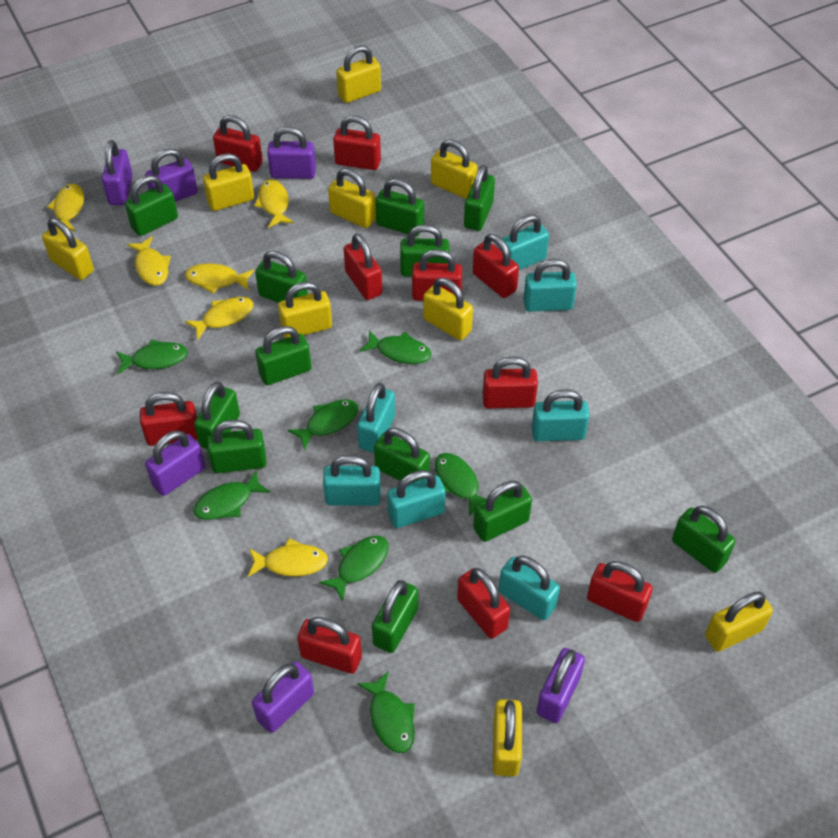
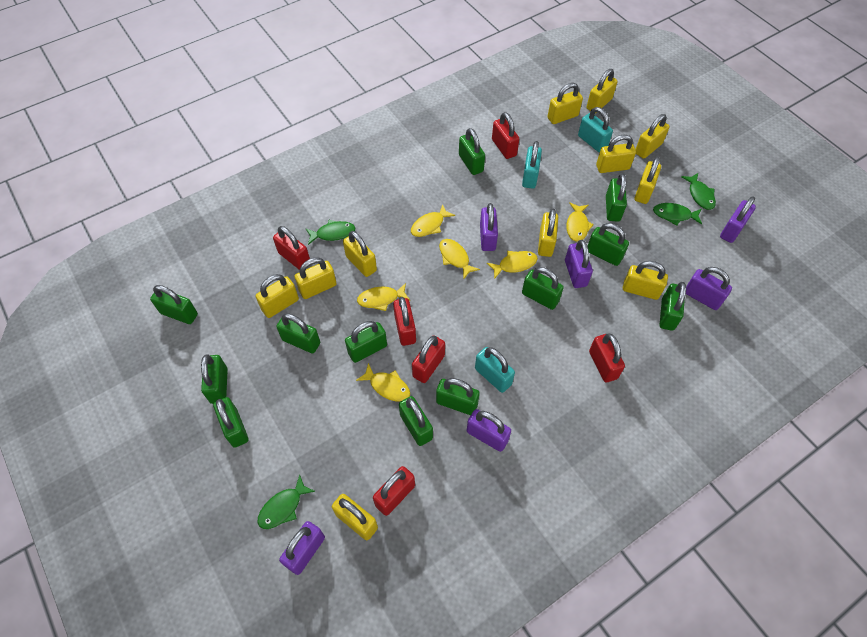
green fish: [116,339,188,374] [193,471,271,520] [288,399,358,451] [319,536,389,601] [357,671,415,753] [360,330,431,364] [435,453,486,516] = 7 -> [257,474,316,529] [306,220,355,245] [653,203,702,226] [681,173,716,210] = 4
red padlock: [140,392,198,446] [213,115,263,172] [297,617,362,674] [333,115,381,170] [344,234,382,300] [412,249,462,301] [457,568,510,639] [473,234,519,298] [483,356,538,408] [587,561,653,622] = 10 -> [273,226,310,270] [373,466,415,516] [393,297,416,346] [412,335,445,383] [492,112,519,159] [589,333,625,382] = 6
turquoise padlock: [323,455,381,506] [357,383,395,453] [387,470,446,528] [499,556,560,620] [500,214,549,270] [523,259,577,312] [532,389,590,441] = 7 -> [475,347,515,393] [522,141,542,189] [578,107,613,153] = 3
yellow padlock: [42,218,94,280] [203,153,254,211] [278,282,332,338] [328,168,376,228] [336,45,381,103] [423,278,473,340] [431,139,478,199] [493,699,522,776] [705,592,773,652] = 9 -> [255,274,299,318] [294,258,337,299] [332,494,378,540] [343,231,377,277] [538,209,558,257] [547,83,583,124] [587,69,618,113] [596,135,636,173] [623,261,668,300] [634,156,661,204] [635,114,670,159] = 11

